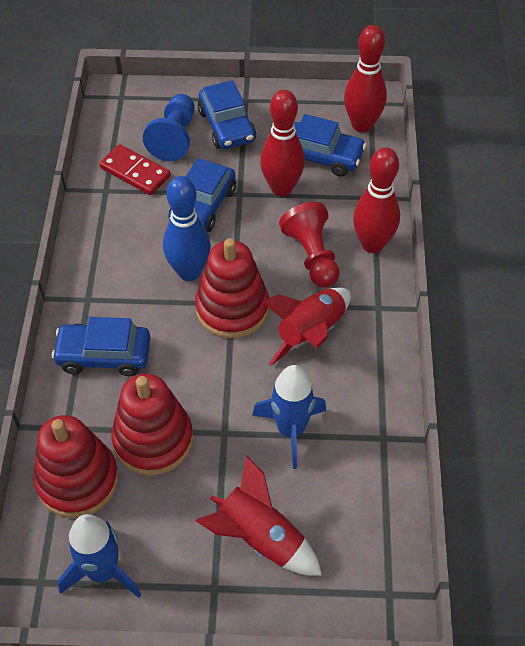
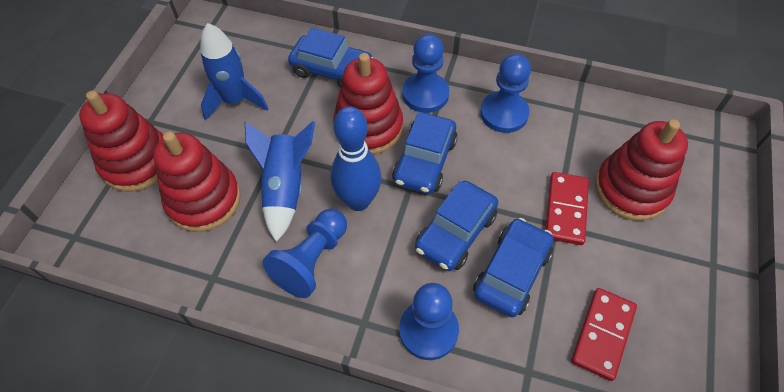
blue pawn: [143,94,195,161] = 1 -> [263,209,347,298] [399,283,459,360] [402,34,449,113] [480,54,531,133] = 4
red bowling pin: [260,90,305,197] [344,25,387,133] [353,147,400,253] = 3 -> none = 0
red domino: [99,144,171,195] = 1 -> [545,172,589,245] [571,288,637,381] = 2
red pawn: [279,202,340,287] = 1 -> none = 0
red rocket: [196,456,322,576] [261,287,351,366] = 2 -> none = 0
red stacking toy: [33,415,119,518] [111,374,193,475] [195,238,269,338] = 3 -> [79,91,163,192] [153,132,241,232] [333,53,403,154] [595,119,688,221] = 4

